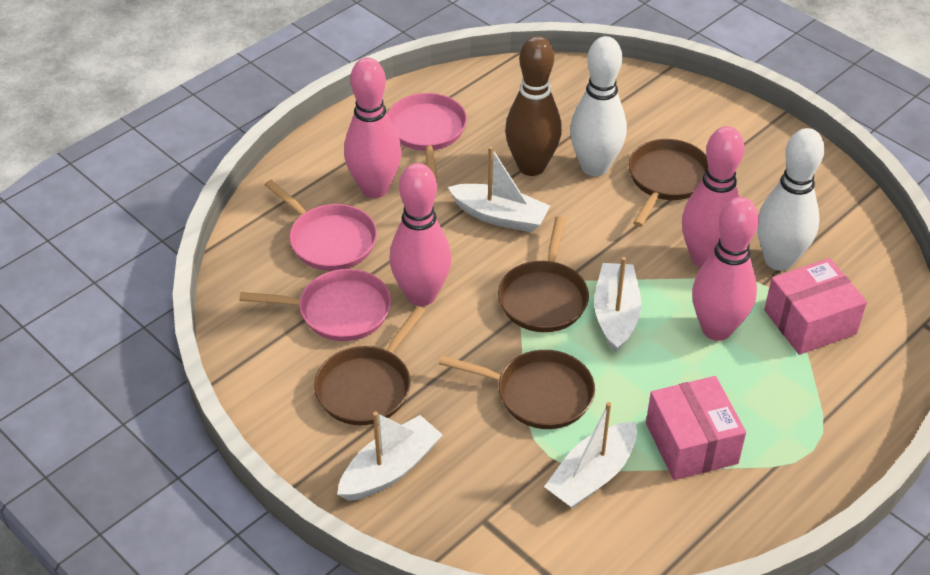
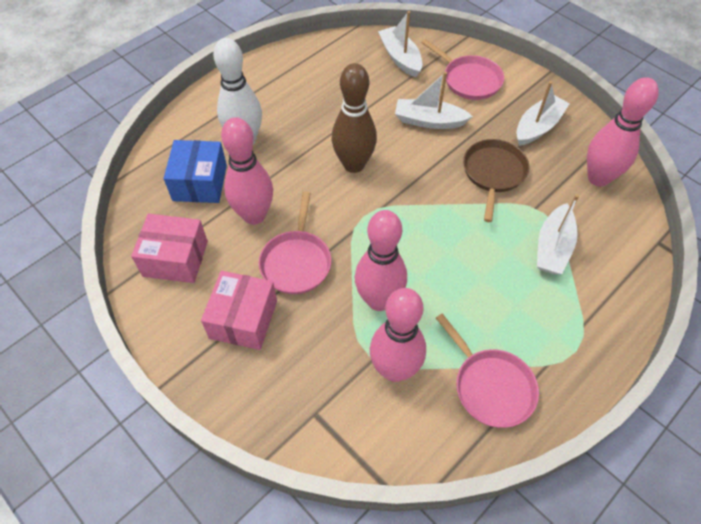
blue box: none = 0 -> [164,140,227,203] = 1
brown pan: [314,306,426,425] [439,350,595,429] [498,216,589,332] [628,139,708,227] = 4 -> [463,139,529,222] = 1
white bowling pin: [570,36,627,176] [757,128,824,271] = 2 -> [213,38,262,145] = 1

